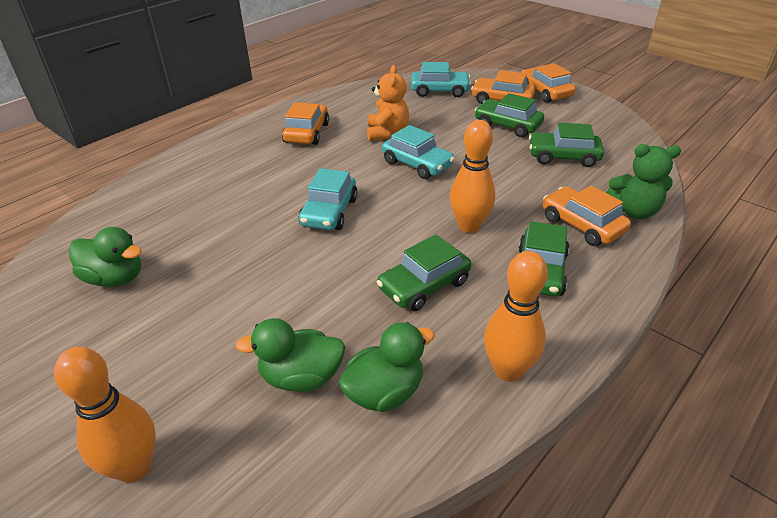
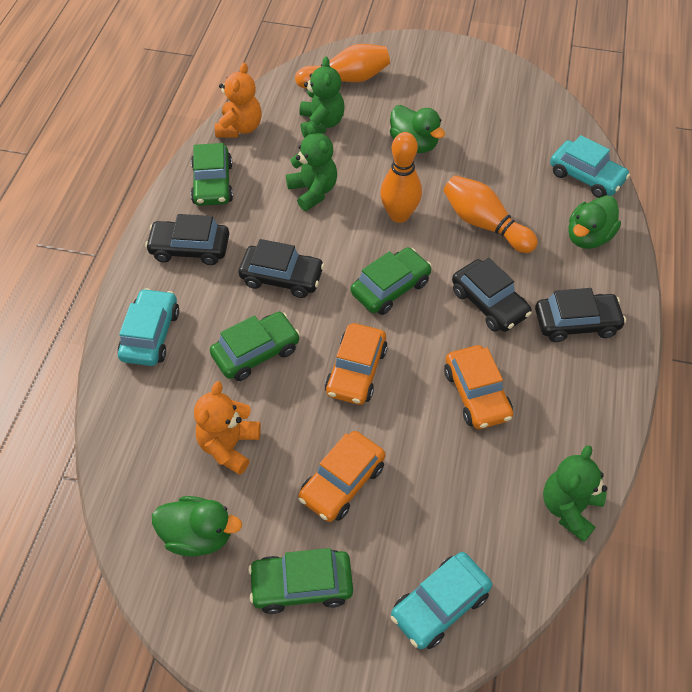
black car: none = 0 -> [145,214,229,265] [239,239,325,298] [452,258,532,332] [535,288,626,342] = 4
green teddy bear: [606,144,681,219] = 1 -> [286,123,337,211] [299,56,345,137] [543,445,607,542] = 3
orange car: [282,102,329,145] [471,70,535,104] [521,63,576,103] [543,186,631,246] = 4 -> [298,431,385,522] [325,323,388,405] [444,345,513,429] = 3
orange teddy bear: [367,65,409,141] = 1 -> [194,381,261,475] [215,63,262,138] = 2

